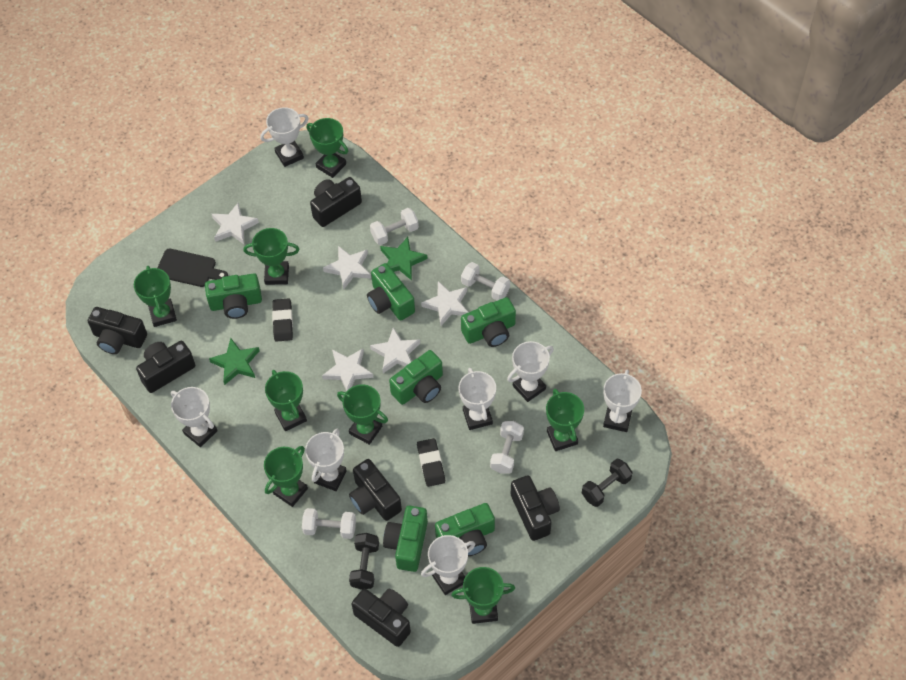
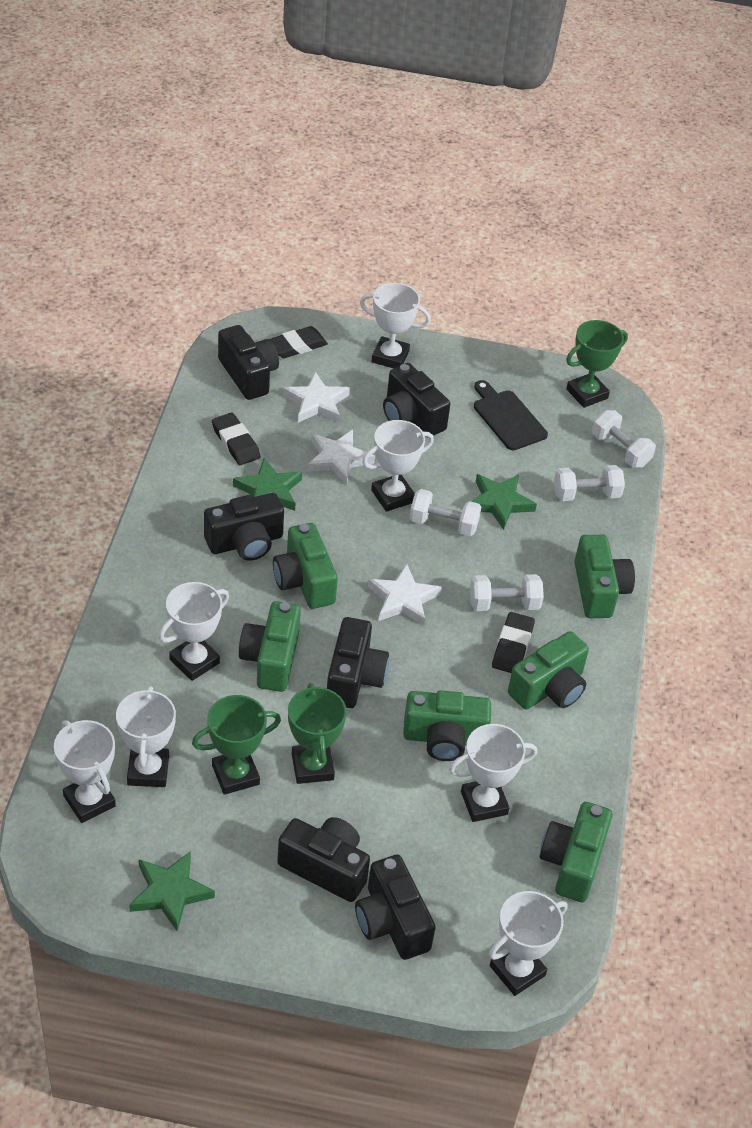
black dumbbell: [349,533,379,590] [582,459,633,507] = 2 -> none = 0
black eraser: [272,298,293,342] [417,438,445,487] = 2 -> [212,413,261,465] [269,326,328,358] [492,612,535,673] = 3
green star: [209,338,259,385] [380,237,427,280] = 2 -> [129,851,215,931] [233,458,302,511] [471,474,537,530] = 3
green trophy: [134,266,177,327] [243,228,299,285] [264,446,308,507] [265,370,307,431] [307,118,348,178] [337,384,388,445] [451,567,515,624] [546,389,584,451] = 8 -> [192,695,281,795] [288,683,347,784] [566,320,628,408] = 3
white star: [212,203,259,244] [322,349,373,392] [323,246,371,289] [370,327,420,373] [421,281,468,326] = 5 -> [283,372,350,423] [307,430,375,485] [368,564,441,626] = 3

